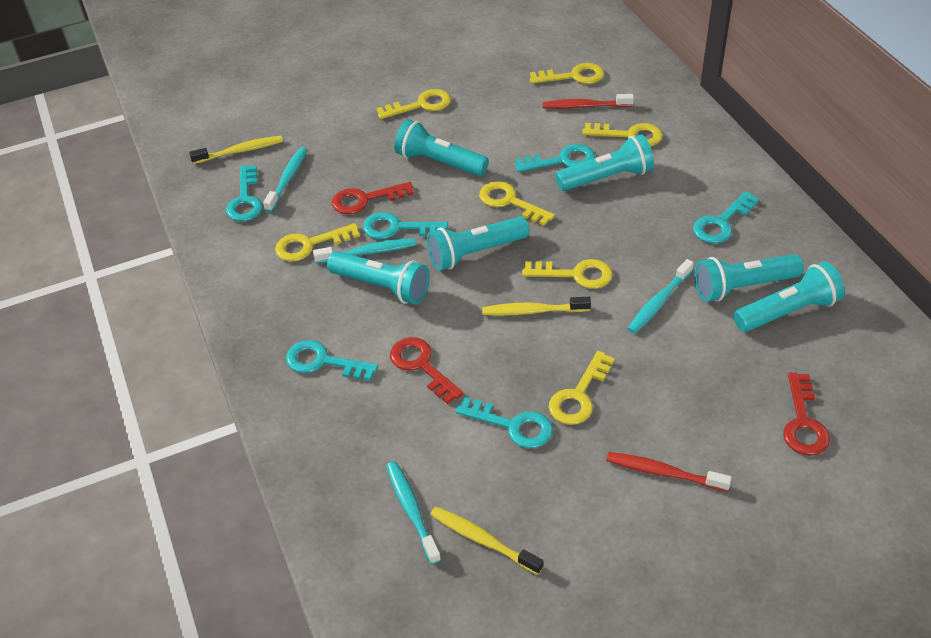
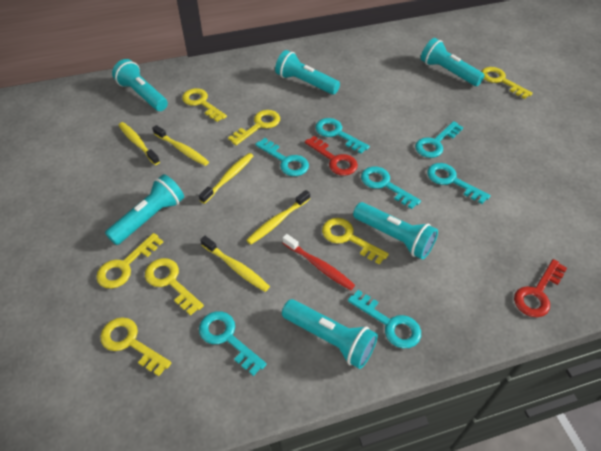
red key: [332,182,414,214] [390,337,463,404] [783,372,830,456] = 3 -> [305,136,358,176] [514,259,567,317] = 2
red toothbrush: [543,94,634,109] [606,452,731,492] = 2 -> [282,234,355,290] = 1
turquoise key: [226,165,263,222] [286,340,378,381] [363,212,448,239] [455,397,553,448] [515,144,595,172] [693,191,759,244] = 6 -> [199,311,267,376] [255,138,309,176] [315,118,370,154] [348,290,421,349] [361,166,421,209] [415,121,463,158] [427,163,491,204] = 7
turquoise toothbrush: [263,147,307,212] [313,238,416,264] [386,461,441,564] [627,259,694,334] = 4 -> none = 0
yellow toothbrush: [189,136,283,164] [430,507,543,575] [482,297,591,316] = 3 -> [119,122,160,165] [152,125,209,166] [199,153,253,204] [200,236,270,292] [246,190,310,245] = 5

